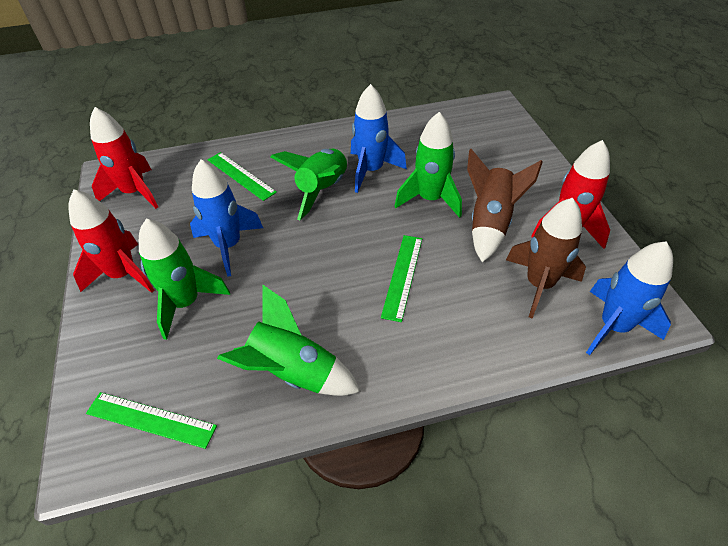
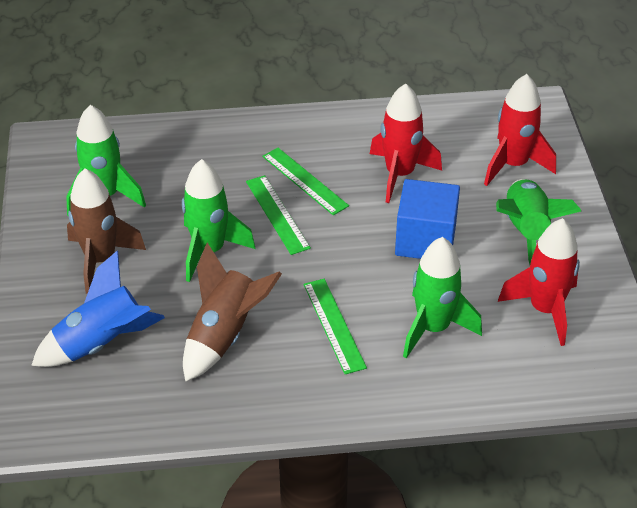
blue cube: none = 0 -> [395,179,460,259] = 1
blue rocket: [190,159,263,277] [351,84,407,193] [586,241,673,355] = 3 -> [31,251,165,367] = 1

